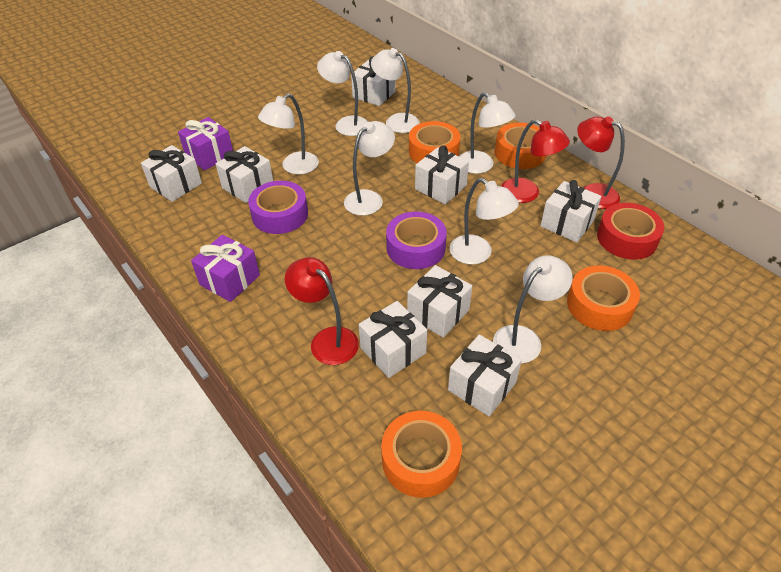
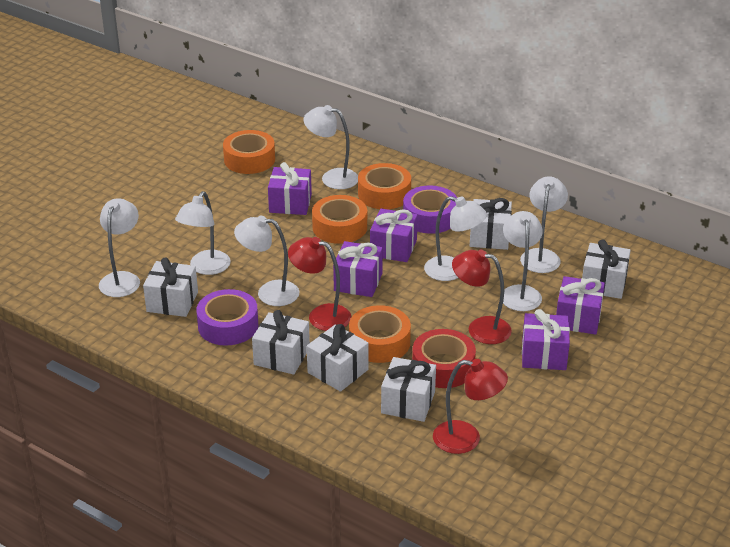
purple gift: [178,117,233,171] [191,235,260,302] = 2 -> [268,162,312,215] [333,241,383,297] [370,209,418,262] [522,309,570,370] [556,276,605,335] = 5
white gift: [141,145,202,202] [216,146,273,203] [351,57,395,106] [359,301,427,378] [407,265,472,338] [415,145,469,204] [448,334,522,417] [541,180,602,242] = 8 -> [143,257,198,317] [252,310,310,375] [307,324,369,392] [381,357,436,422] [470,198,512,250] [582,239,631,299] = 6

